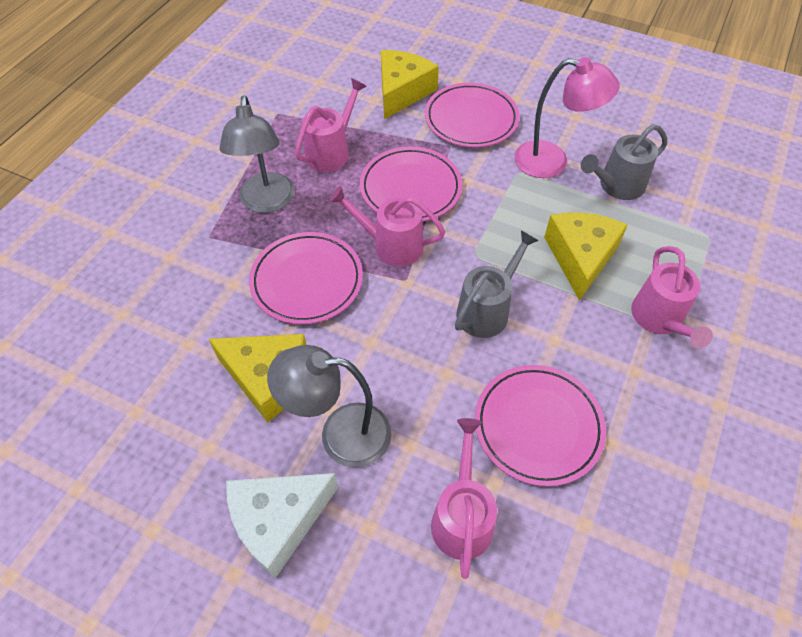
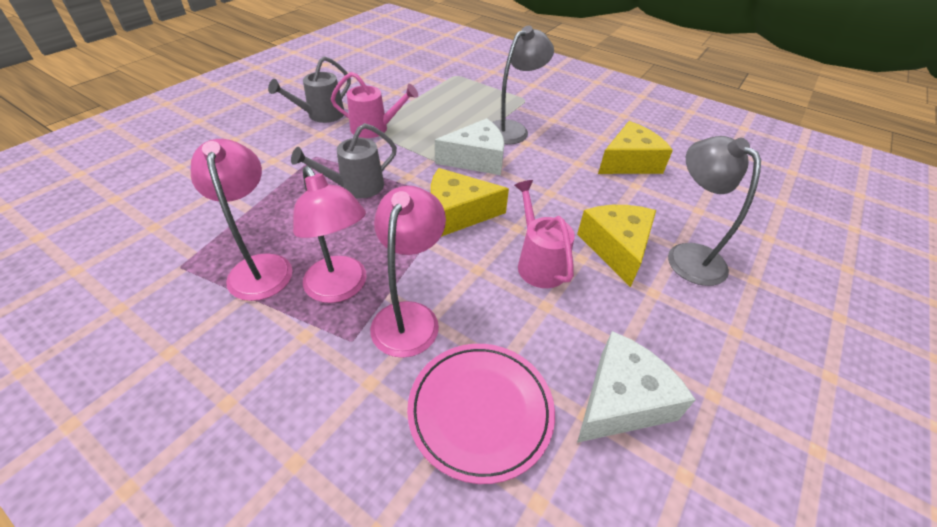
pink lamp: [514,57,620,178] = 1 -> [191,139,292,301] [293,166,367,303] [370,186,446,358] = 3
pink plate: [249,232,363,324] [360,147,462,222] [425,83,520,147] [475,365,606,487] = 4 -> [407,344,555,484] = 1
pink watering can: [295,78,367,172] [329,186,445,267] [431,418,497,579] [631,246,713,348] = 4 -> [331,72,418,138] [514,180,575,288] = 2
white cheese: [226,473,338,578] = 1 -> [435,118,504,175] [577,331,696,443] = 2

